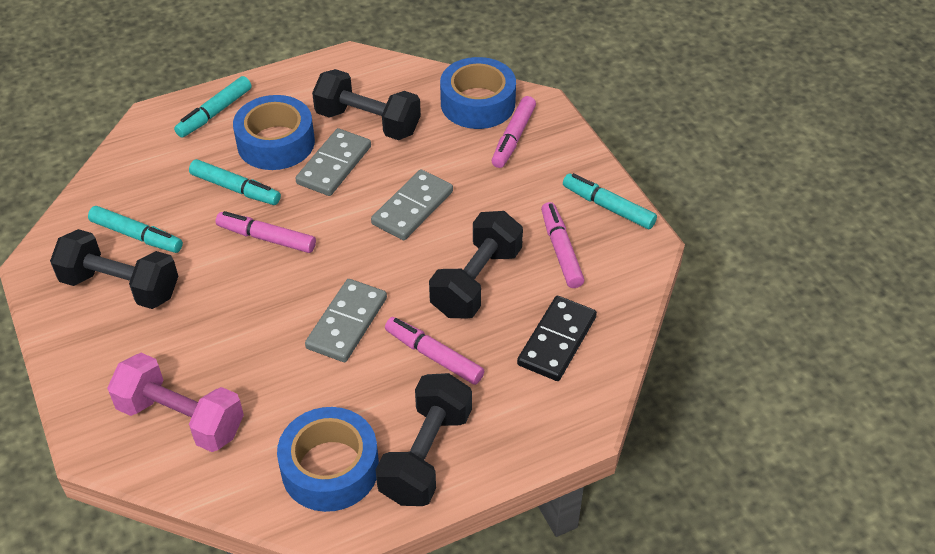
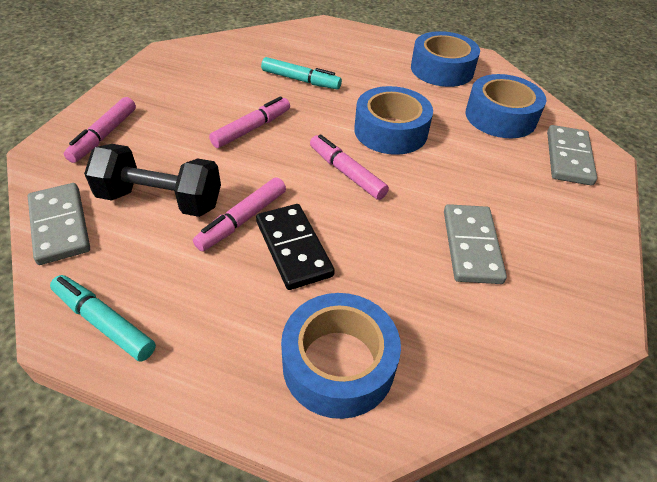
black dumbbell: [50,229,178,309] [312,69,421,140] [375,373,472,506] [429,211,523,318] = 4 -> [84,144,221,217] = 1
blue tape: [233,95,315,170] [277,407,379,512] [440,57,516,129] = 3 -> [281,293,401,419] [354,86,433,155] [411,31,480,87] [466,74,546,138] = 4
pink dumbbell: [107,353,244,452] = 1 -> none = 0
turquoise marker: [88,206,183,253] [174,76,251,138] [189,159,281,205] [563,173,657,229] = 4 -> [50,275,156,361] [261,57,342,89] = 2

